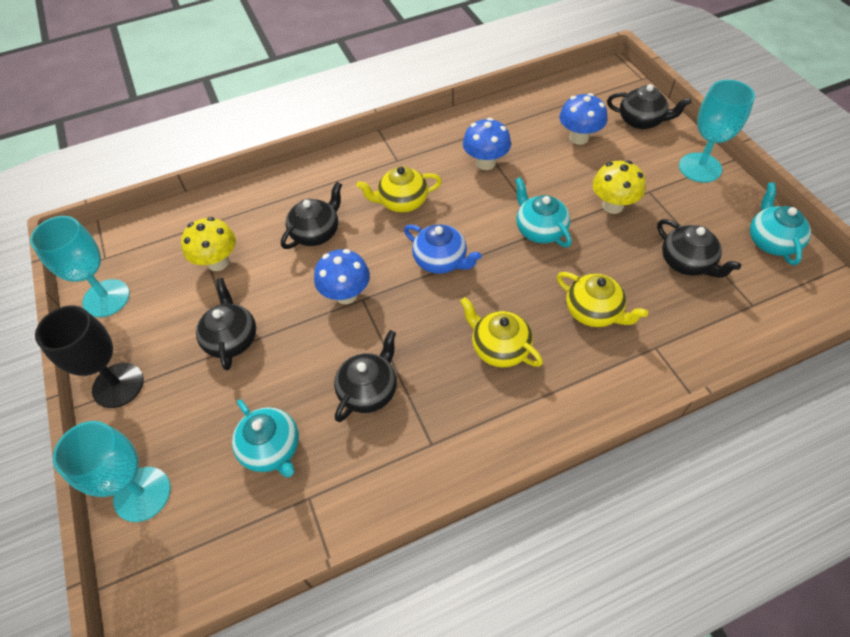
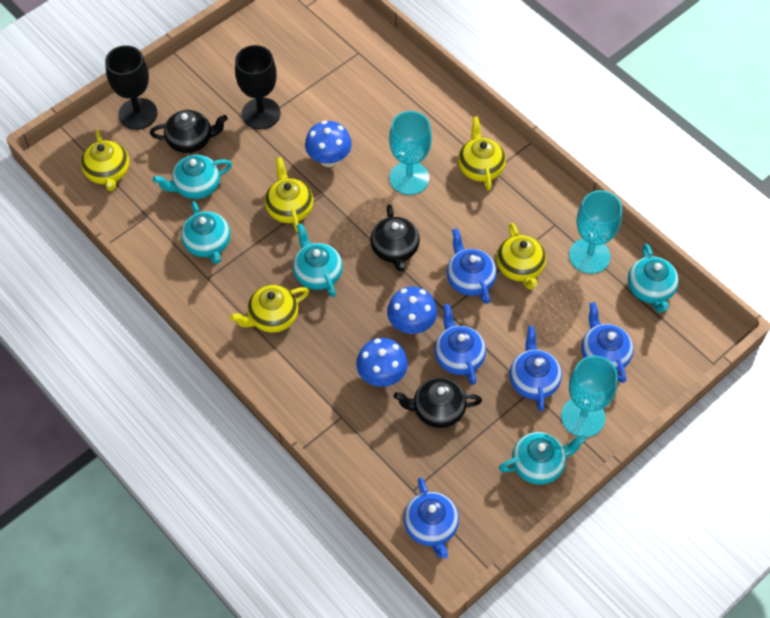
black goblet: [35,306,144,408] = 1 -> [105,45,158,130] [235,45,280,129] = 2
black teapot: [196,278,256,371] [281,182,342,249] [334,330,397,422] [607,84,691,129] [657,219,741,278] = 5 -> [150,110,228,153] [370,204,420,271] [394,377,482,428] = 3
blue teapot: [404,224,482,274] = 1 -> [404,478,459,559] [434,304,486,385] [447,228,497,304] [509,326,562,412] [581,302,634,383] = 5
turquoise teapot: [232,399,299,477] [515,177,572,247] [750,182,811,265] = 3 -> [153,155,232,199] [181,201,230,264] [293,223,343,297] [499,432,586,485] [628,244,679,313] = 5
yellow mushroom: [181,217,236,271] [592,160,646,214] = 2 -> none = 0
yellow teapot: [356,166,442,213] [460,297,543,368] [557,272,648,327] = 3 -> [81,130,129,191] [230,284,309,333] [265,157,313,232] [458,116,506,191] [496,223,546,290] = 5

